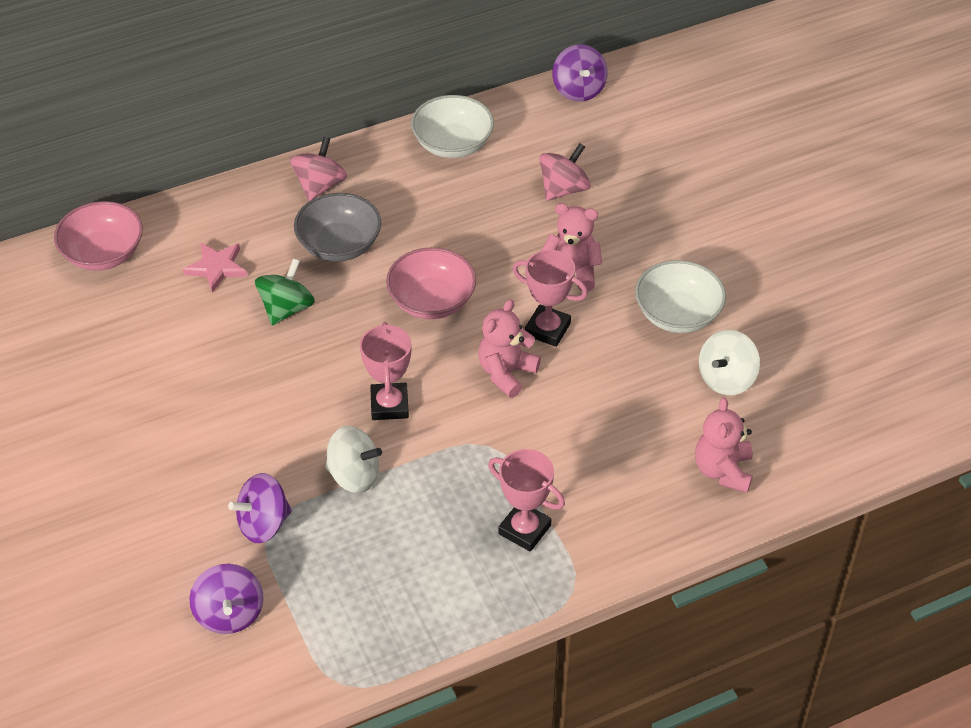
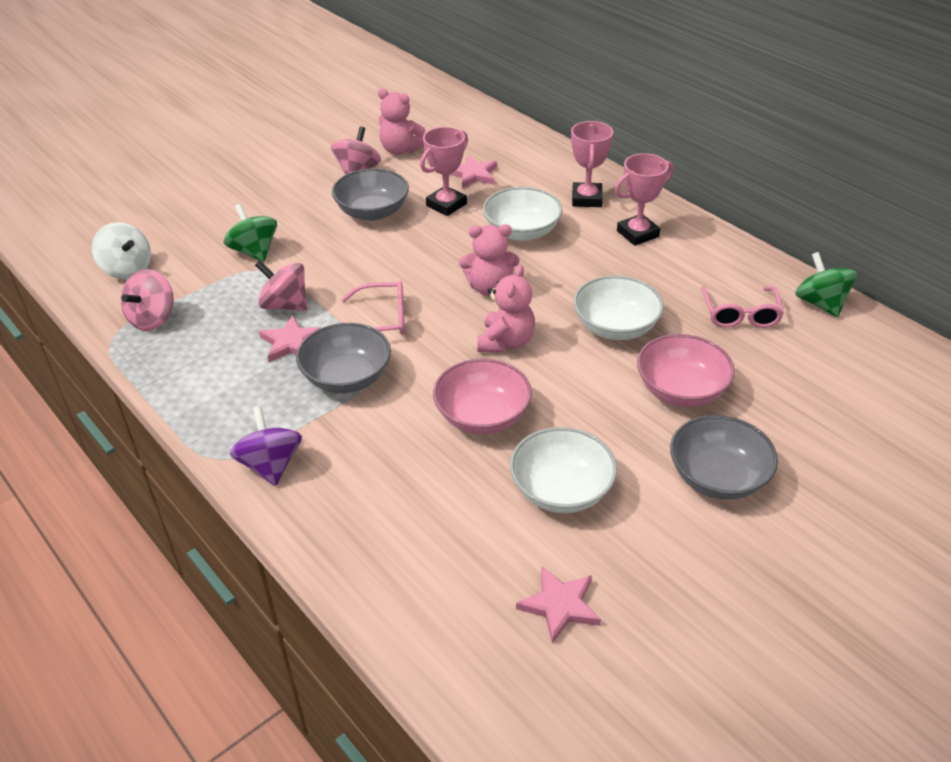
green spinning top: [255,258,315,326] = 1 -> [224,204,277,262] [795,252,857,318] = 2
grey bowl: [294,193,381,262] = 1 -> [296,323,391,393] [332,168,409,221] [670,415,778,500] = 3
pink glasses: none = 0 -> [341,281,405,335] [701,286,784,328] = 2
pink spinning top: [290,137,347,201] [540,143,591,201] = 2 -> [121,269,174,331] [255,260,307,311] [331,127,381,175] = 3
pink star: [183,243,247,293] = 1 -> [259,315,320,362] [449,155,497,188] [516,566,601,644] = 3
purple spinning top: [189,564,264,634] [228,473,292,543] [552,44,608,102] = 3 -> [230,407,302,486] = 1
white bowl: [411,95,494,158] [635,260,726,333] = 2 -> [483,187,562,241] [510,427,617,513] [573,275,664,340] = 3
white spinning top: [325,426,382,493] [699,330,760,395] = 2 -> [92,222,151,279] = 1

